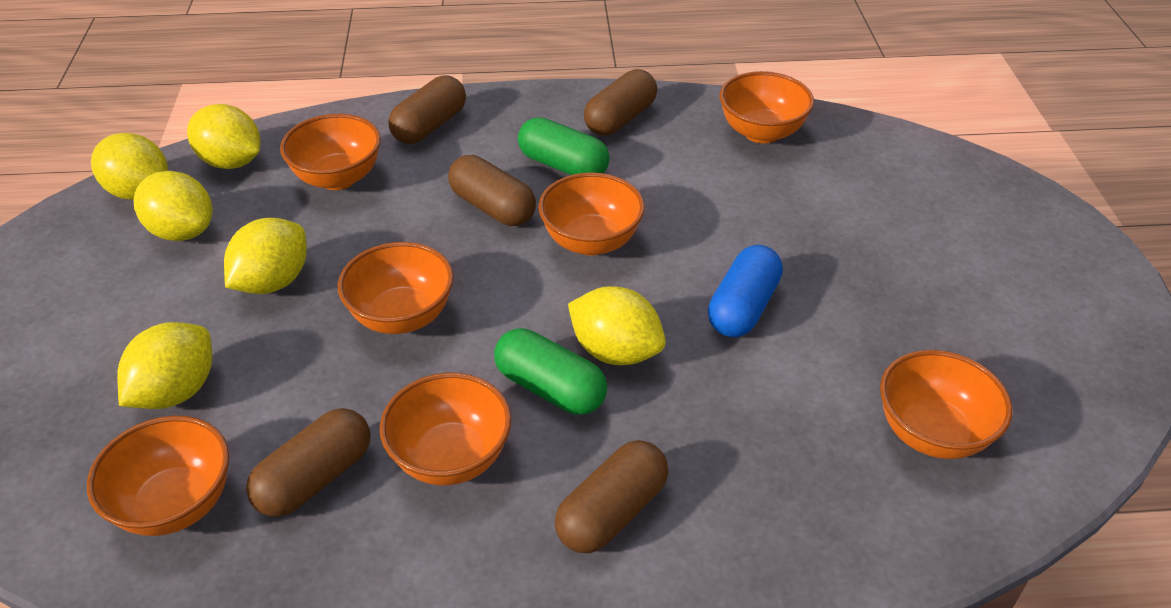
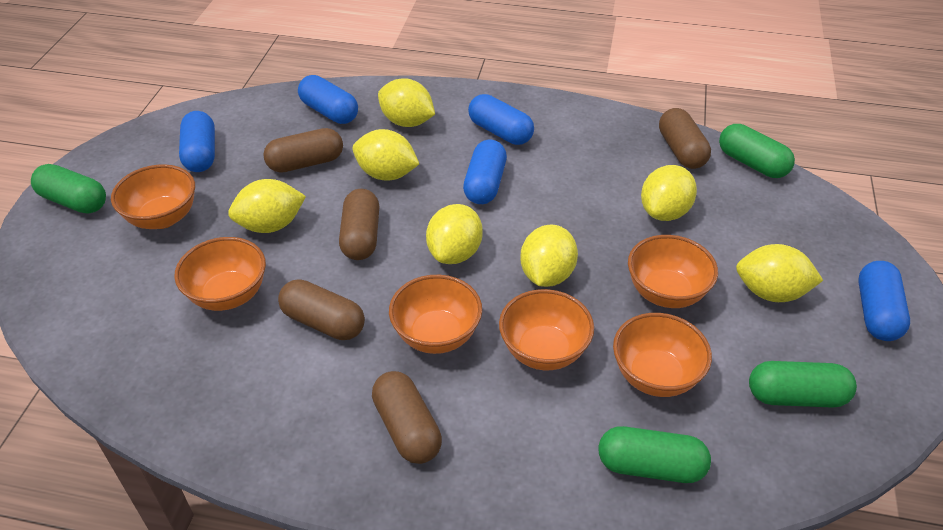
blue capsule: [708,245,783,337] = 1 -> [179,111,215,172] [298,75,358,124] [463,140,507,204] [468,94,534,145] [858,261,910,341] = 5
green capsule: [494,328,607,415] [518,117,610,175] = 2 -> [31,164,106,214] [598,426,711,483] [719,124,795,178] [749,361,857,408] = 4
orange bowl: [87,415,229,536] [280,114,381,190] [338,242,454,334] [380,373,512,485] [538,172,645,256] [720,71,814,143] [880,350,1012,459] = 7 -> [111,164,195,229] [174,237,266,311] [389,275,482,354] [499,289,594,370] [613,313,712,397] [628,235,718,308] = 6
yellow lemon: [91,133,168,200] [117,322,212,409] [134,171,213,241] [187,104,260,169] [224,218,307,294] [568,286,666,365] = 6 -> [228,179,306,233] [352,129,419,180] [378,78,435,127] [426,204,483,264] [520,224,578,287] [641,165,697,221] [736,244,823,302] = 7

